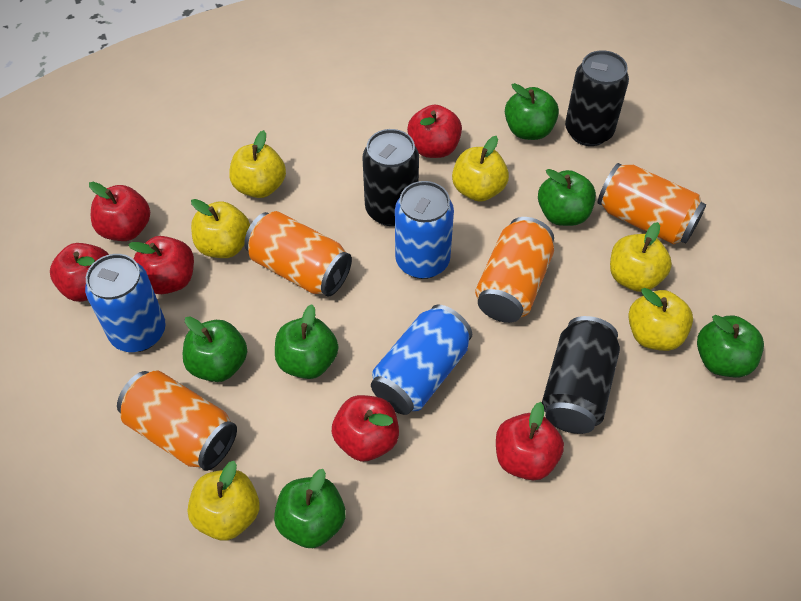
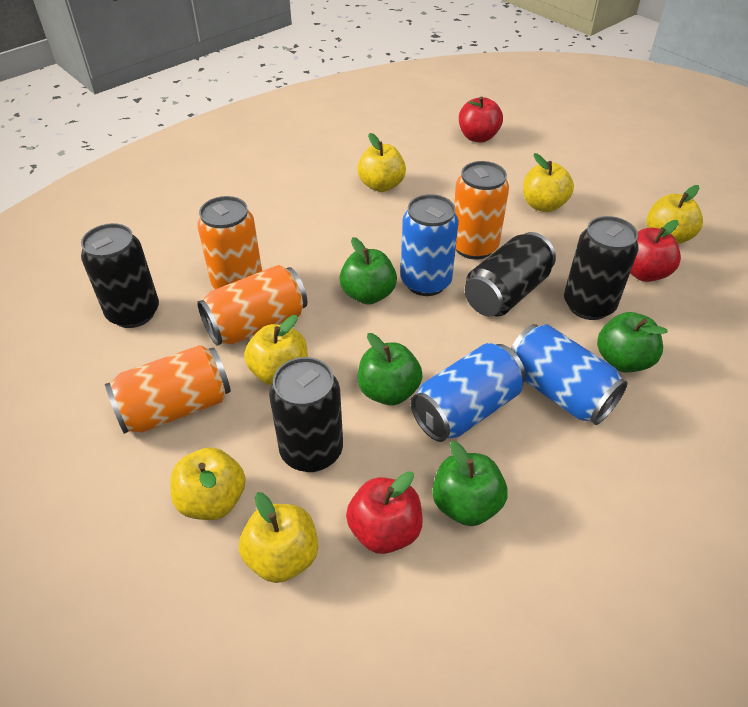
black can: [362,129,419,226] [542,316,620,434] [565,50,629,146] = 3 -> [81,223,159,328] [269,357,343,472] [465,232,556,316] [564,216,639,320] = 4
green apple: [183,316,247,382] [274,469,346,548] [275,305,338,379] [505,83,559,140] [538,169,596,226] [697,315,764,377] = 6 -> [339,237,397,305] [358,333,423,405] [432,441,508,526] [597,312,668,372] = 4
red apple: [50,243,109,302] [89,182,150,241] [128,236,194,294] [332,395,399,462] [407,104,462,158] [496,402,564,480] = 6 -> [346,471,423,554] [459,97,503,142] [630,220,681,282] = 3

